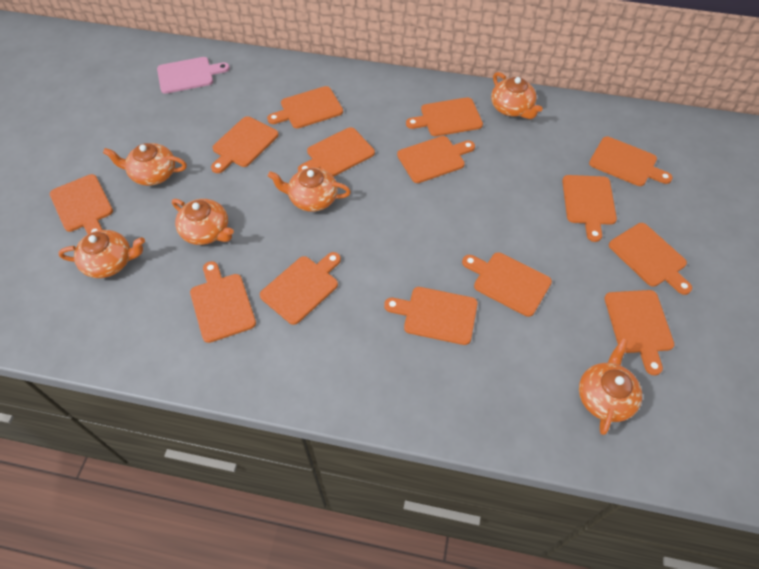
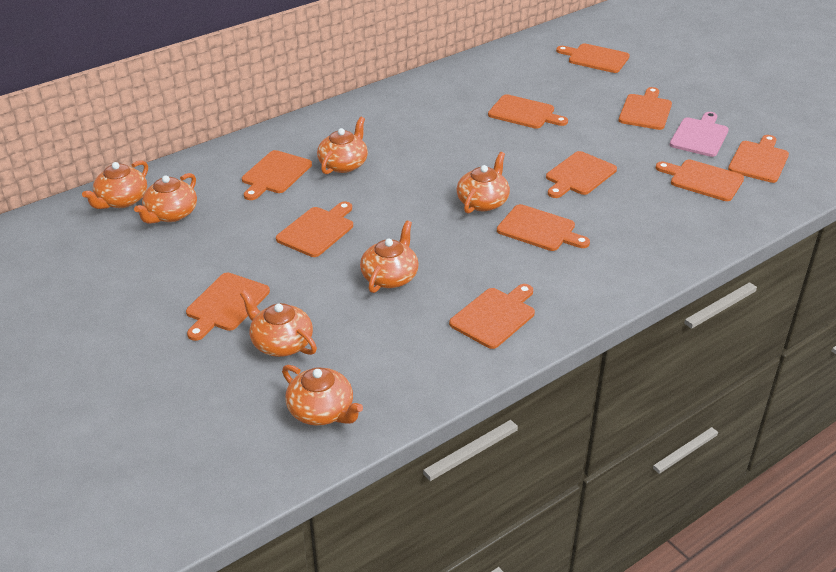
orange cutting board: [50,174,113,234] [190,261,256,343] [211,116,279,173] [260,252,341,325] [267,86,343,128] [298,127,375,177] [384,287,478,345] [397,136,475,183] [406,97,483,136] [462,252,552,317] [562,175,617,242] [589,136,673,186] [605,290,674,375] [609,223,692,295] = 14 -> [186,273,270,341] [242,150,312,200] [276,201,353,257] [449,284,535,349] [488,94,568,129] [497,204,590,251] [546,151,617,198] [556,43,630,73] [619,87,672,130] [656,160,744,201] [728,135,789,183] = 11
orange teapot: [58,230,145,278] [103,143,187,186] [172,199,234,245] [268,168,351,212] [491,72,543,119] [579,338,642,435] = 6 -> [82,160,148,209] [134,173,197,224] [240,290,317,357] [282,365,363,426] [317,117,368,174] [360,220,419,293] [456,152,510,214] = 7

